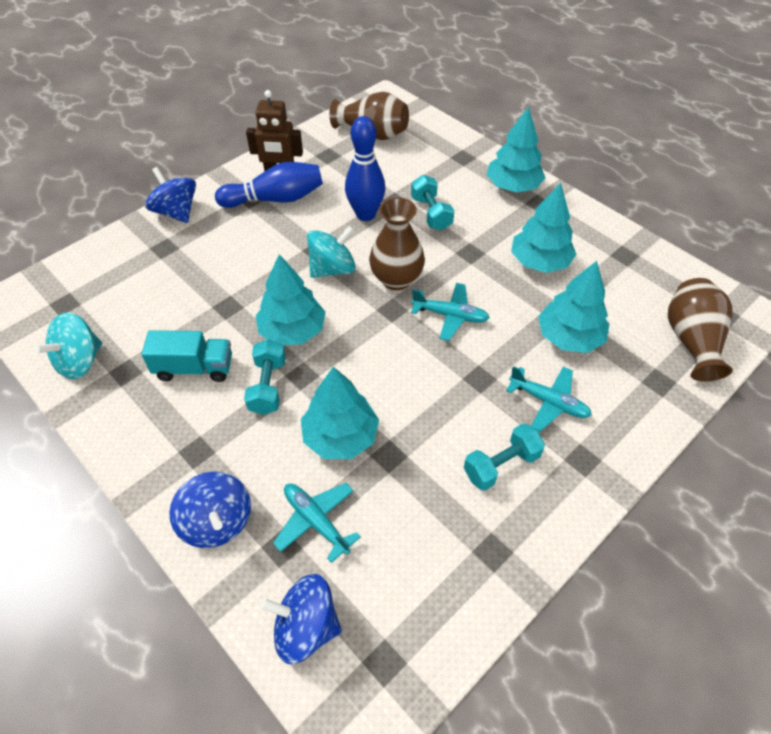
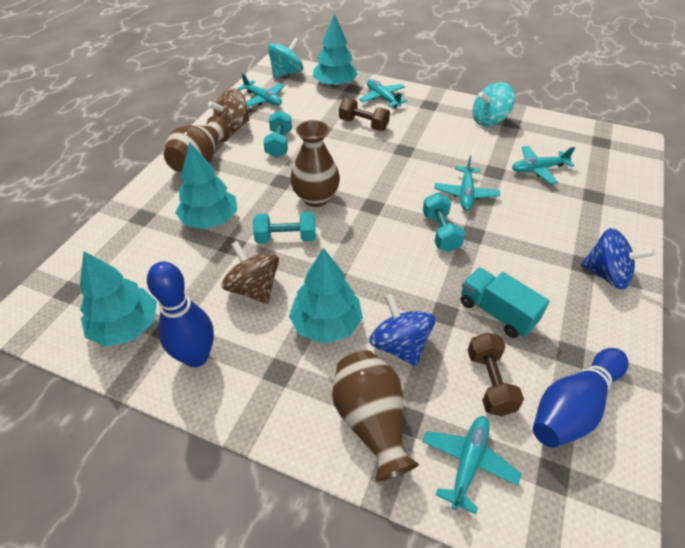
blue spinning top: [145,167,196,223] [169,472,251,548] [260,574,342,664] = 3 -> [369,294,435,366] [581,228,655,289] = 2
brown dumbbell: none = 0 -> [339,98,390,131] [468,332,524,416] = 2
brown robot: [246,90,303,171] = 1 -> none = 0
brown spinning top: none = 0 -> [208,88,249,135] [221,241,279,304] = 2
turquoise plane: [273,483,361,563] [411,283,490,341] [506,366,592,432] = 3 -> [237,73,284,107] [359,79,407,108] [422,416,521,514] [435,155,500,211] [512,146,575,184] = 5
turquoise tree: [256,254,326,345] [301,367,379,459] [486,106,545,193] [511,183,577,273] [538,261,609,353] = 5 -> [80,251,157,347] [175,142,237,229] [289,248,363,344] [313,13,358,88] = 4

